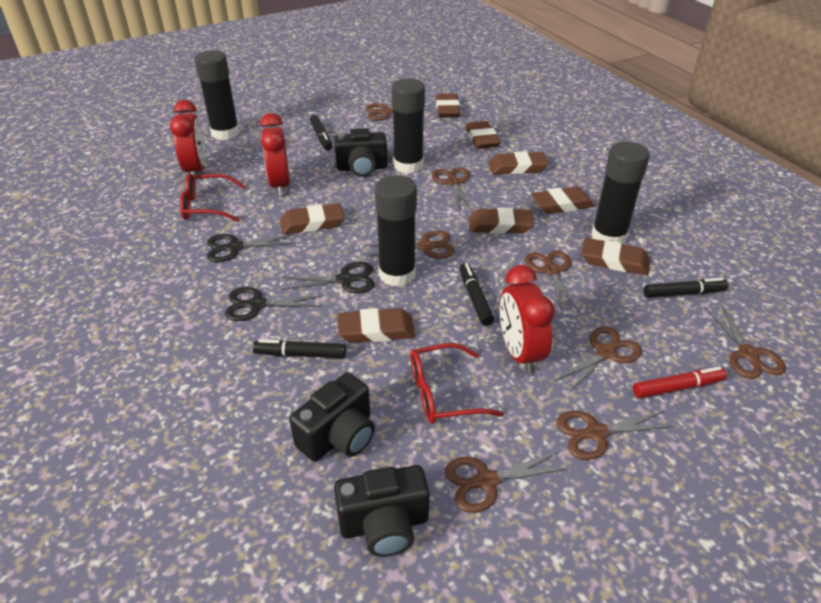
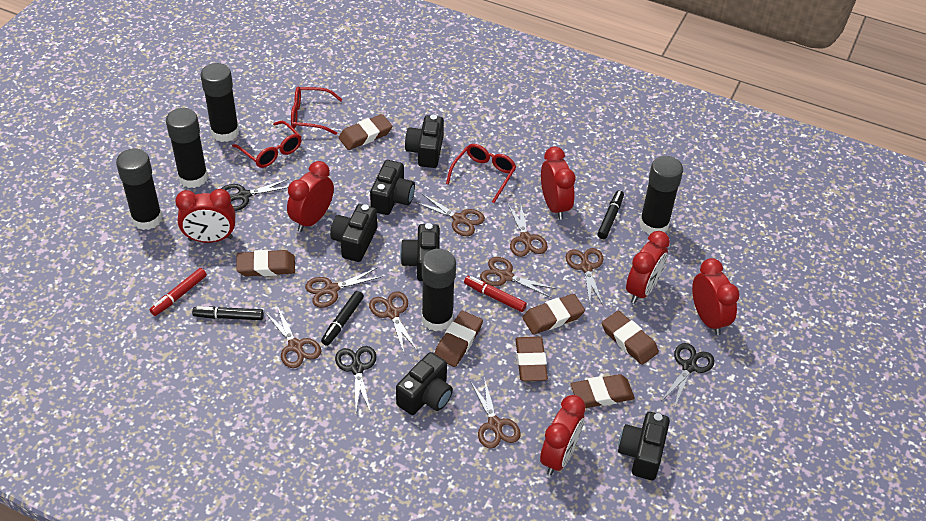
black camera: [289,372,375,462] [334,128,387,177] [334,465,430,557] = 3 -> [330,204,377,262] [370,160,415,215] [396,352,453,415] [400,223,440,281] [405,115,444,168] [618,412,670,480] = 6
black glue stick: [194,50,240,140] [375,175,417,287] [391,78,425,174] [591,141,650,244] = 4 -> [116,149,162,230] [166,108,208,188] [201,63,239,142] [421,249,456,331] [639,156,683,234] = 5
black marker: [253,339,346,358] [310,115,332,150] [459,263,494,326] [644,278,728,298] = 4 -> [192,306,263,320] [321,291,364,346] [597,190,624,239] = 3
brown eraser: [280,203,344,235] [338,308,415,343] [436,94,460,118] [465,121,501,149] [469,207,534,234] [488,151,549,175] [531,186,594,214] [581,238,650,275] = 8 -> [236,250,295,277] [338,114,392,150] [434,311,483,367] [516,337,548,381] [522,294,585,335] [571,374,635,408] [602,311,659,365] = 7
red clock: [170,100,206,180] [260,113,290,196] [500,265,555,374] = 3 -> [175,189,235,243] [287,161,334,232] [540,395,586,475] [541,147,576,220] [626,231,670,304] [692,258,740,335] = 6
red glasses: [180,173,246,222] [410,343,504,424] = 2 -> [232,121,302,168] [291,86,343,135] [446,144,516,203] = 3
red marker: [633,366,727,398] = 1 -> [150,268,207,316] [464,276,527,312] = 2

